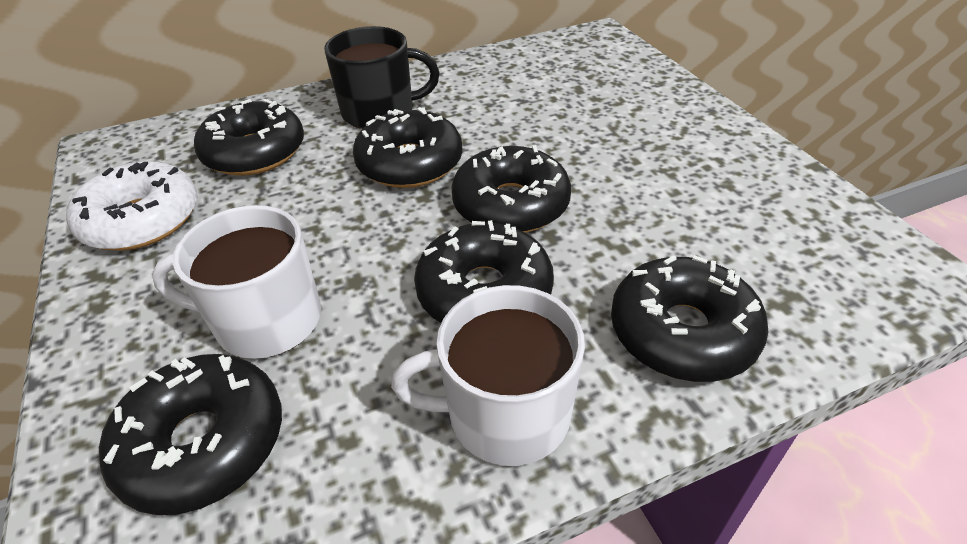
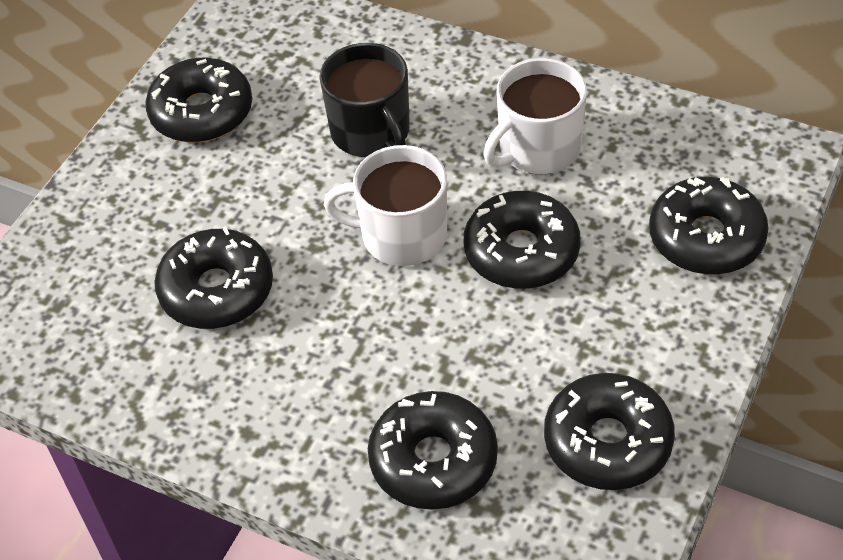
white donut: [66,161,197,250] = 1 -> none = 0

